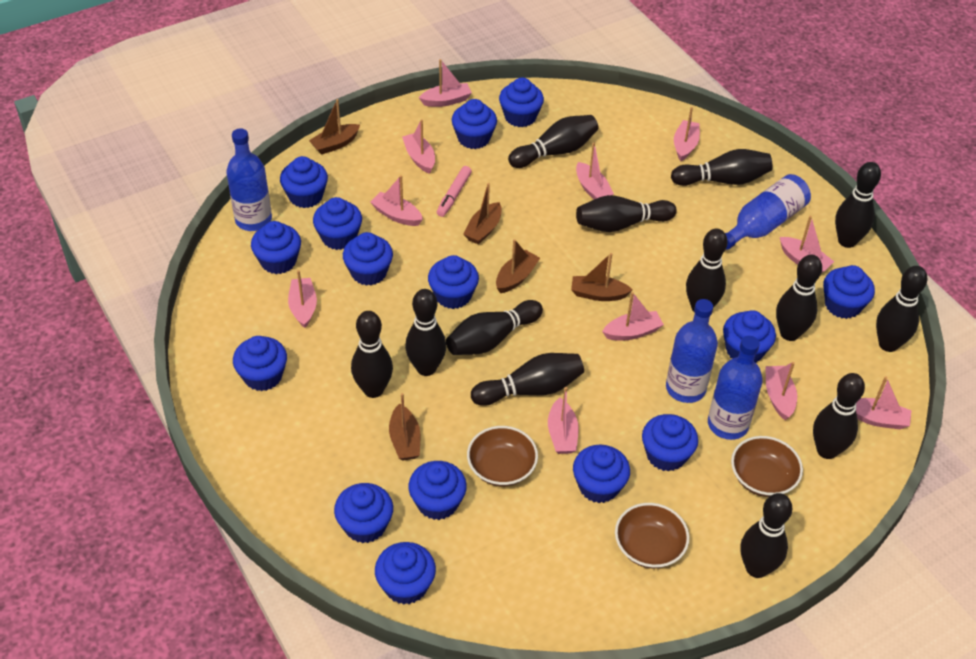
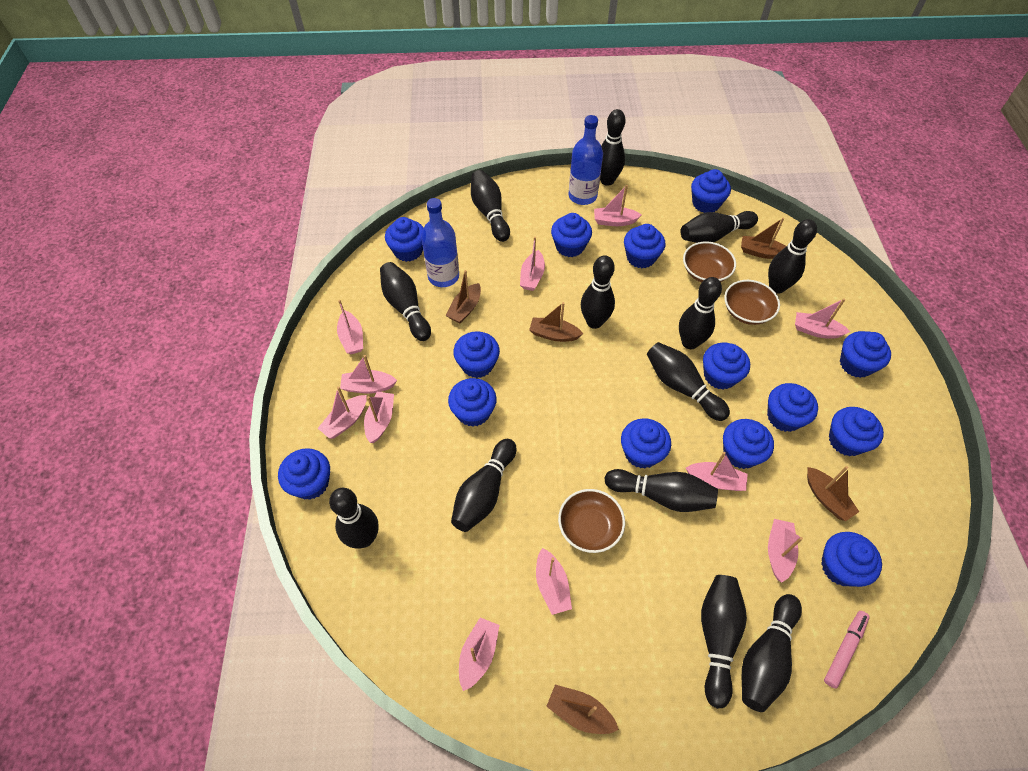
blue bottle: [226,128,272,231] [666,299,718,403] [708,336,763,440] [725,174,811,250] = 4 -> [421,198,459,287] [569,115,603,205] = 2
blue cupcake: [233,336,287,391] [251,221,301,274] [280,156,328,208] [313,197,362,250] [334,483,393,543] [343,232,393,286] [375,542,436,605] [408,461,467,520] [428,255,479,309] [452,99,497,149] [499,78,544,127] [573,445,630,503] [642,414,698,472] [723,310,776,363] [823,265,875,319] = 15 -> [278,448,330,500] [385,217,424,262] [448,378,497,427] [453,331,500,378] [551,213,592,257] [621,418,671,468] [624,224,665,268] [691,169,731,213] [703,343,750,389] [723,419,774,469] [767,383,818,432] [821,532,882,587] [829,407,884,456] [840,331,891,378] = 14

